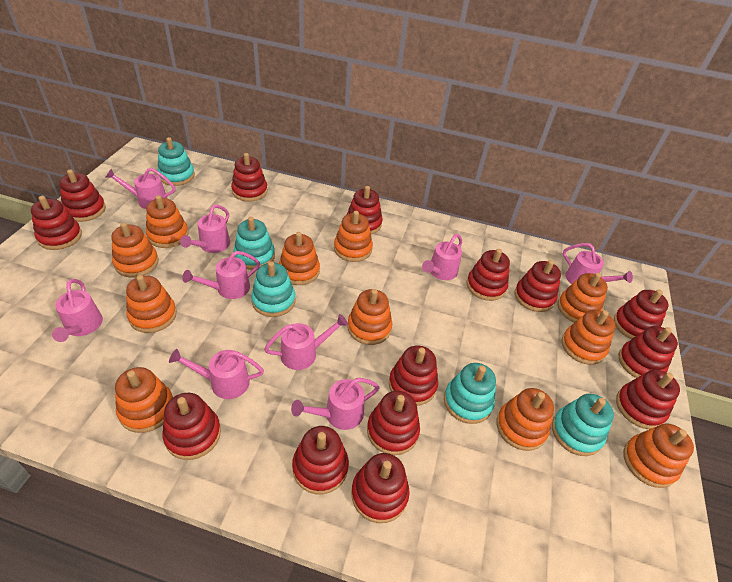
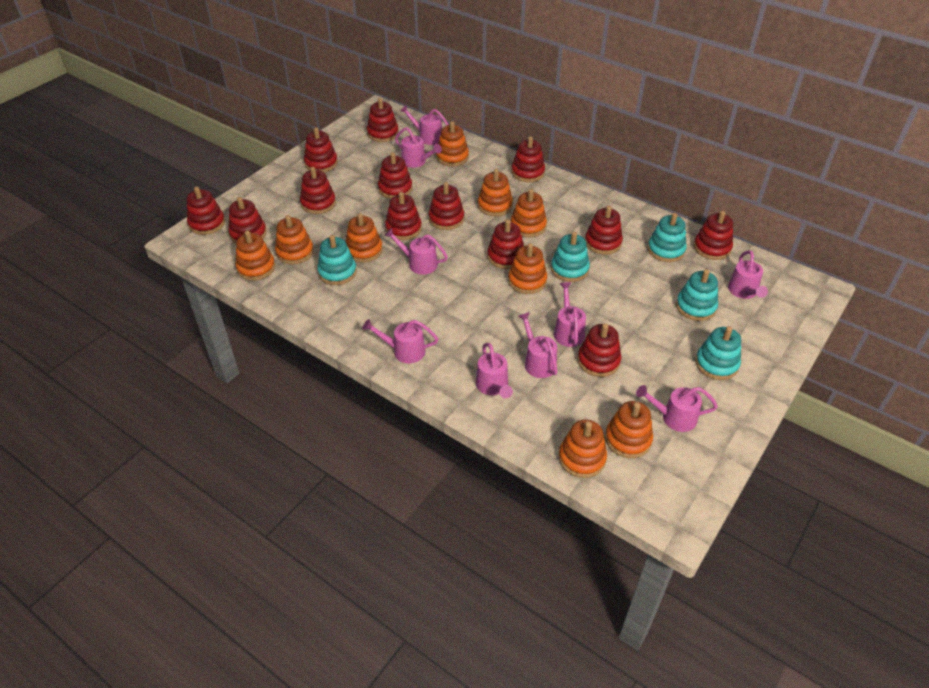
orange stacking toy: [112,222,159,278] [115,367,173,433] [126,275,177,333] [146,195,189,248] [279,232,320,285] [334,211,373,262] [347,289,392,345] [496,388,554,451] [558,273,608,322] [561,310,616,365] [623,423,694,488] = 11 -> [235,231,275,281] [275,215,314,264] [346,213,383,263] [436,121,469,167] [478,169,513,216] [508,243,547,294] [511,189,547,238] [559,420,607,478] [605,401,653,458] = 9
red stacking toy: [31,196,82,250] [59,169,106,222] [162,393,221,460] [231,153,268,202] [292,426,349,494] [347,186,383,234] [351,453,410,523] [367,391,420,455] [389,345,438,406] [466,249,510,301] [515,260,561,312] [614,289,669,339] [616,370,680,429] [619,326,678,378] = 14 -> [187,187,225,235] [228,197,267,243] [300,167,336,214] [304,127,338,172] [367,98,399,142] [378,152,412,199] [385,192,422,240] [429,182,464,230] [487,219,524,269] [511,136,545,182] [578,323,621,377] [585,205,623,254] [694,211,733,260] = 13

